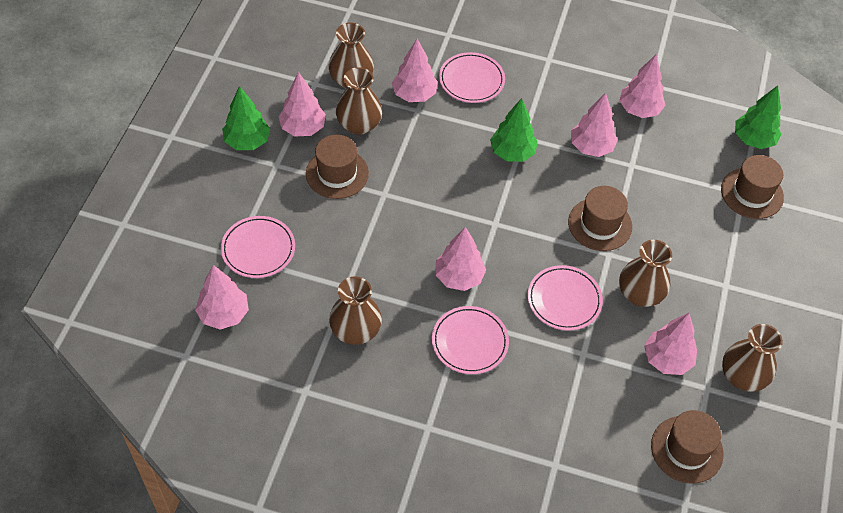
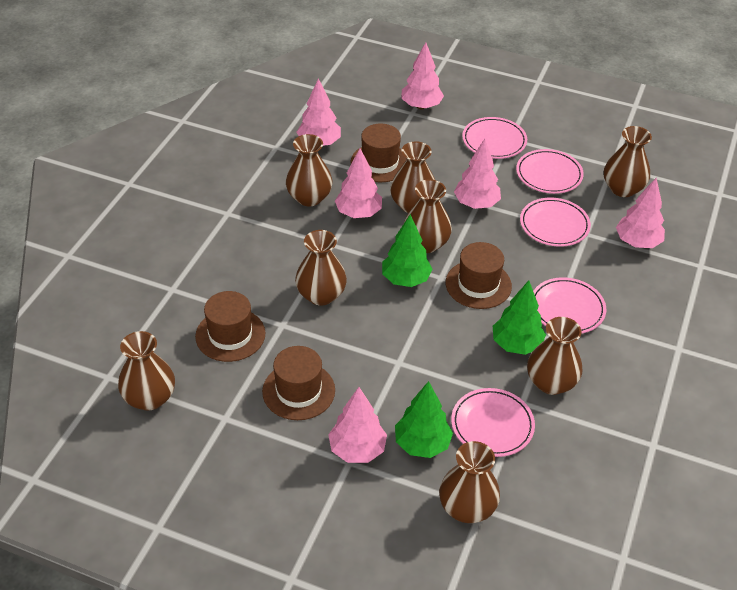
brown vase: [329,23,374,89] [329,276,382,345] [336,67,382,135] [619,240,672,307] [722,324,783,392] = 5 -> [118,331,175,411] [286,134,333,206] [295,230,347,306] [390,141,435,213] [404,179,452,253] [439,441,500,523] [527,317,582,395] [604,126,652,197] = 8
pink plate: [221,216,295,278] [432,306,509,374] [439,52,505,103] [528,265,603,331] = 4 -> [451,388,535,457] [462,117,527,159] [516,149,584,194] [520,198,591,247] [533,277,606,334] = 5
pink tree: [195,265,249,330] [278,72,326,136] [392,39,438,102] [435,227,486,291] [571,93,618,157] [619,55,666,118] [644,313,697,375] = 7 -> [296,78,341,146] [328,387,387,463] [335,148,382,218] [401,42,444,109] [454,139,501,209] [616,178,665,248] = 6

